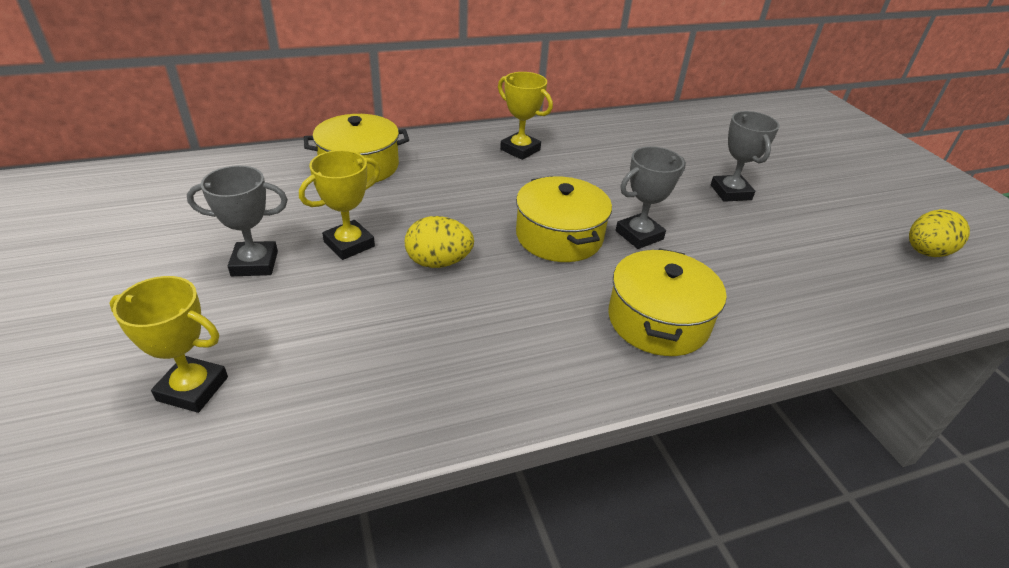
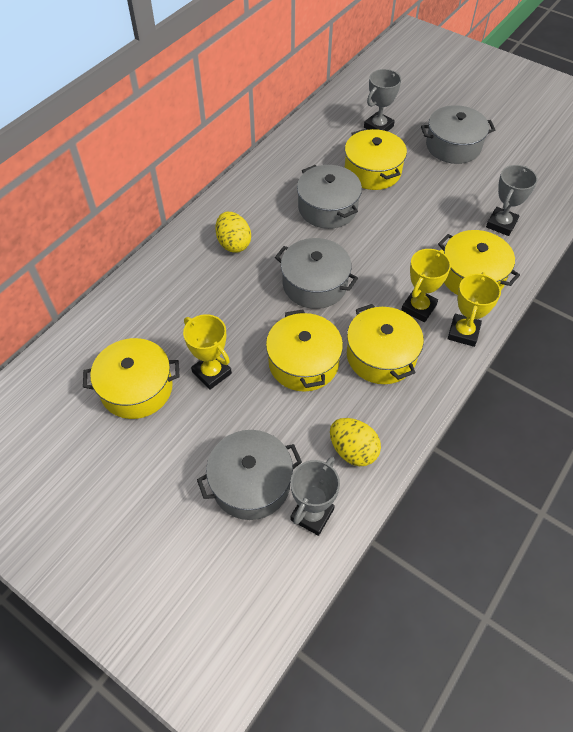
grey pot: none = 0 -> [197,430,302,520] [275,238,358,309] [297,165,362,229] [421,105,495,164] = 4
yellow pot: [304,114,409,183] [516,176,612,262] [608,248,727,356] = 3 -> [83,338,180,419] [266,309,343,392] [345,129,407,190] [347,304,424,384] [438,230,520,295] = 5

